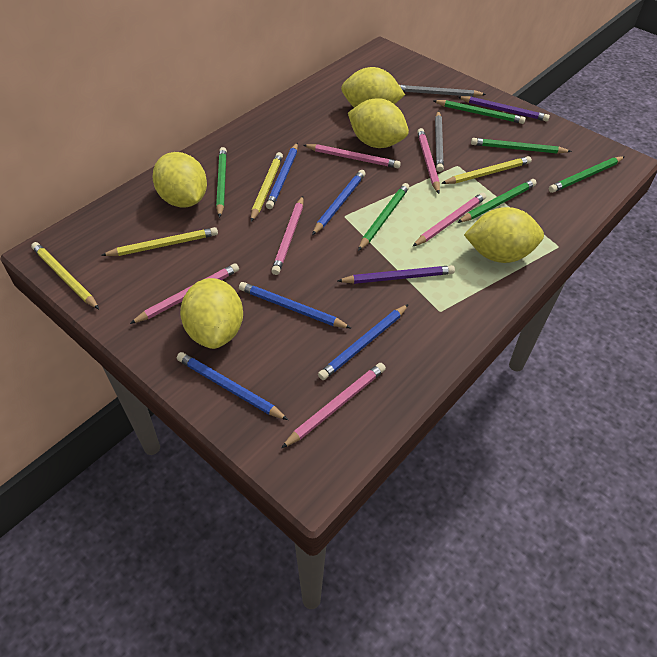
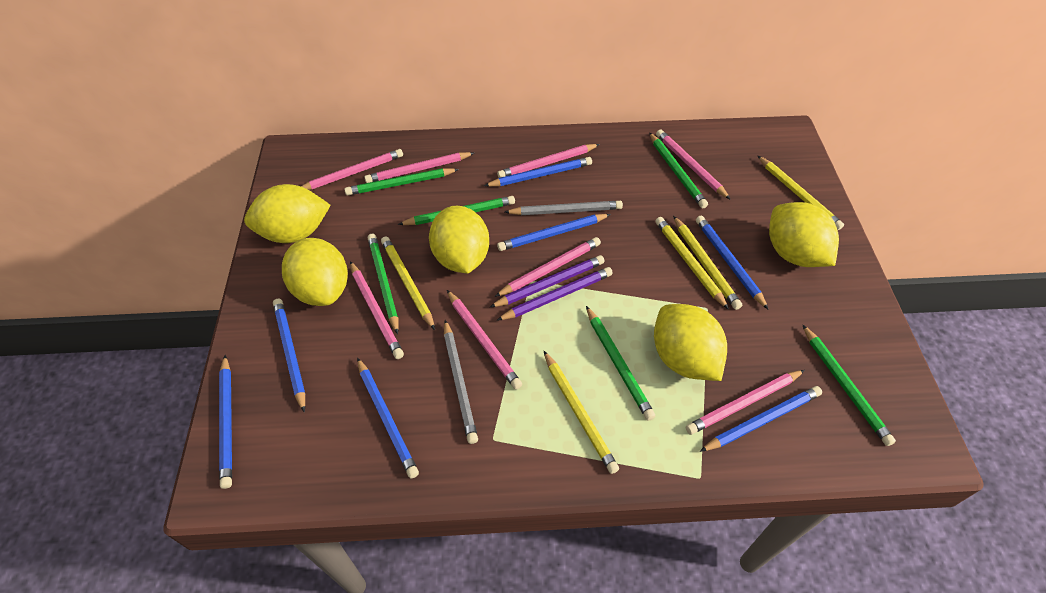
blue pencil: [177,352,288,420] [239,282,351,328] [266,142,298,209] [312,170,366,235] [318,304,409,380] = 5 -> [219,355,232,489] [273,298,306,413] [357,357,419,478] [484,157,592,186] [497,214,611,251] [696,216,769,310] [700,386,822,452] = 7
pink pencil: [130,263,239,324] [271,196,304,275] [281,363,386,448] [303,144,401,168] [412,192,486,247] [417,128,440,194] = 6 -> [301,149,403,190] [350,261,404,359] [364,152,474,183] [447,290,522,390] [494,237,601,297] [497,144,600,178] [656,129,731,200] [686,370,805,435] = 8
yellow pencil: [31,242,99,309] [101,227,218,256] [251,152,283,222] [441,156,532,184] = 4 -> [381,236,435,330] [544,351,619,474] [656,217,729,310] [673,216,742,310] [758,156,844,230] = 5

